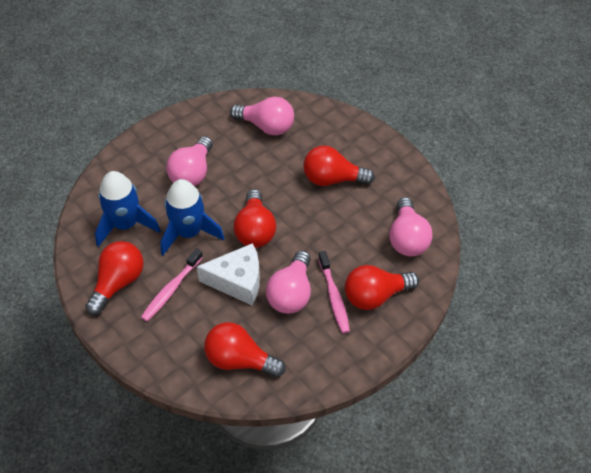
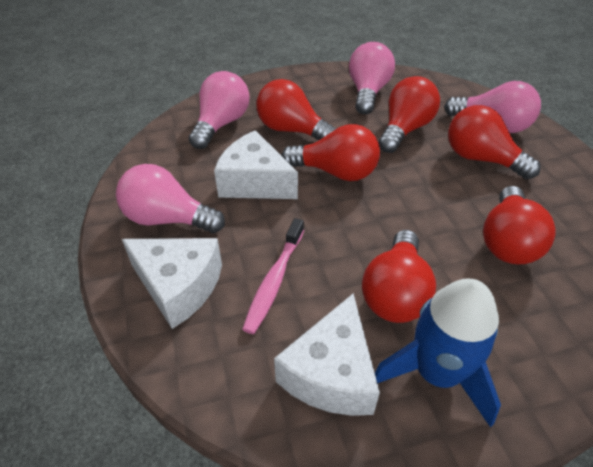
blue rocket: [95,171,161,247] [161,179,225,255] = 2 -> [375,279,501,427] = 1
pink toothbrush: [141,248,203,322] [318,251,350,334] = 2 -> [242,218,304,334] = 1
red light bulb: [85,241,144,315] [204,322,286,377] [234,189,276,248] [303,146,375,186] [345,265,419,310] = 5 -> [256,79,337,140] [282,124,380,181] [362,230,436,323] [378,76,440,153] [448,105,541,179] [483,186,555,264] = 6
white cheese: [197,243,260,305] = 1 -> [122,238,222,329] [214,130,298,199] [274,293,380,416] = 3

